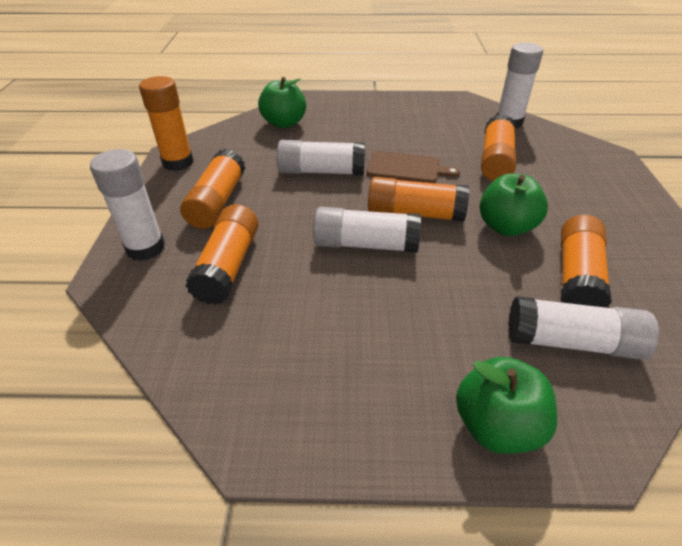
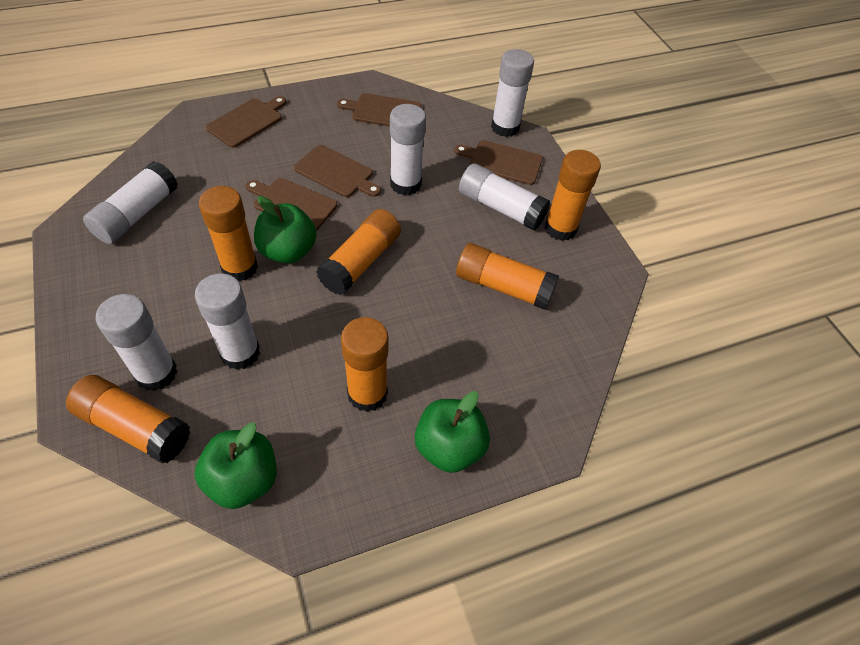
brown cutting board: [367,151,460,183] = 1 -> [206,96,286,148] [246,178,337,231] [294,145,381,197] [337,93,421,127] [454,140,543,185] = 5
white glue stick: [90,149,165,261] [277,140,365,175] [313,207,421,253] [497,43,543,128] [508,296,659,360] = 5 -> [83,161,178,244] [96,294,177,391] [195,273,260,370] [390,104,426,195] [459,163,550,230] [491,49,534,137] = 6

